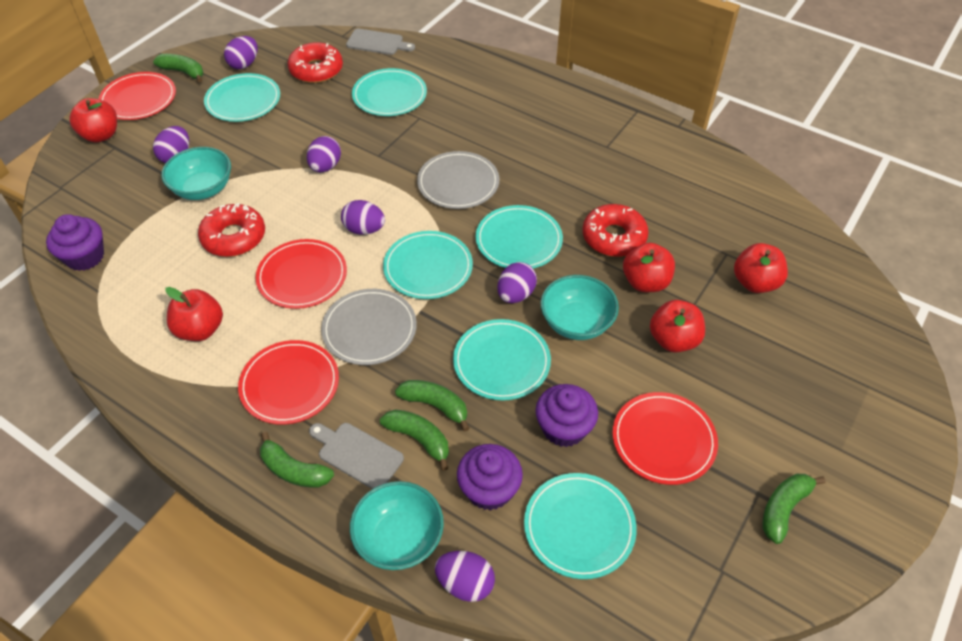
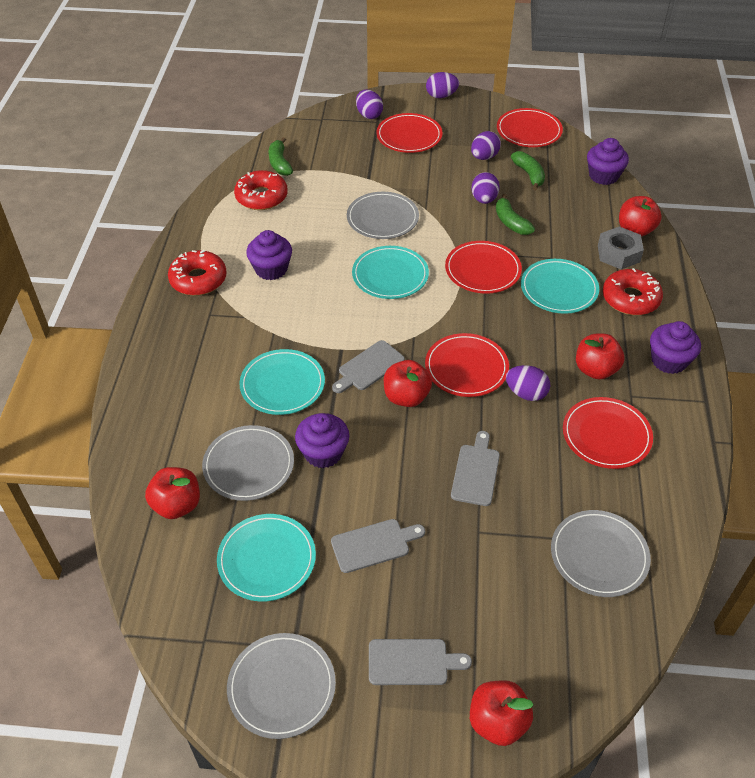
green banana: [153,54,203,83] [260,432,334,488] [380,409,449,471] [395,380,470,431] [763,474,826,544] = 5 -> [269,137,293,176] [496,194,535,235] [511,151,545,190] = 3
grey cutting board: [309,423,404,489] [346,28,415,55] = 2 -> [331,519,425,573] [332,340,405,393] [369,639,472,685] [451,431,500,506] = 4
grey nut: none = 0 -> [598,227,644,270] = 1
grey plate: [321,289,417,365] [417,151,499,209] = 2 -> [202,425,294,501] [227,633,336,739] [347,192,419,239] [551,510,651,597] = 4
purple cupcake: [46,214,104,271] [457,444,523,511] [536,384,598,447] = 3 -> [246,230,292,280] [295,413,349,468] [587,138,629,185] [650,321,701,374] = 4
purple egg: [153,126,189,163] [224,36,258,69] [307,136,341,172] [341,200,385,235] [435,551,495,602] [498,262,537,303] = 6 -> [356,89,383,119] [426,72,459,98] [471,131,501,160] [471,172,500,204] [506,365,550,401] = 5
red plate: [99,72,176,120] [238,340,339,425] [255,239,347,309] [612,392,718,485] = 4 -> [376,113,442,153] [425,333,509,397] [445,241,522,294] [497,108,563,147] [563,397,653,469] = 5
turquoise bowl: [161,147,231,200] [350,481,444,570] [541,275,619,340] = 3 -> none = 0
turquoise plate: [204,73,280,122] [352,68,427,116] [383,231,473,299] [453,319,551,400] [476,205,563,269] [524,473,637,579] = 6 -> [217,514,316,601] [239,349,325,415] [352,246,429,299] [521,259,599,314] = 4

